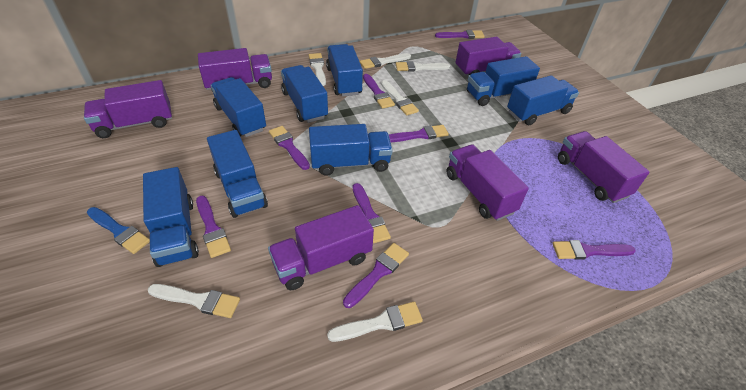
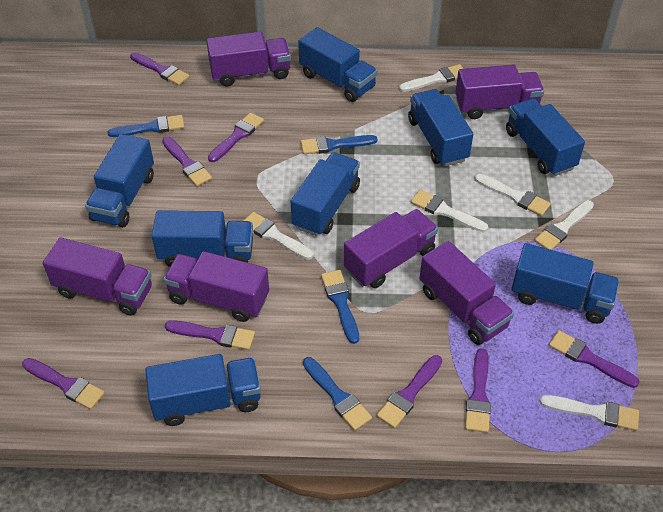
blue brush: [87,207,150,254] = 1 -> [107,115,184,137] [301,135,378,154] [303,357,372,431] [321,270,359,344] = 4

